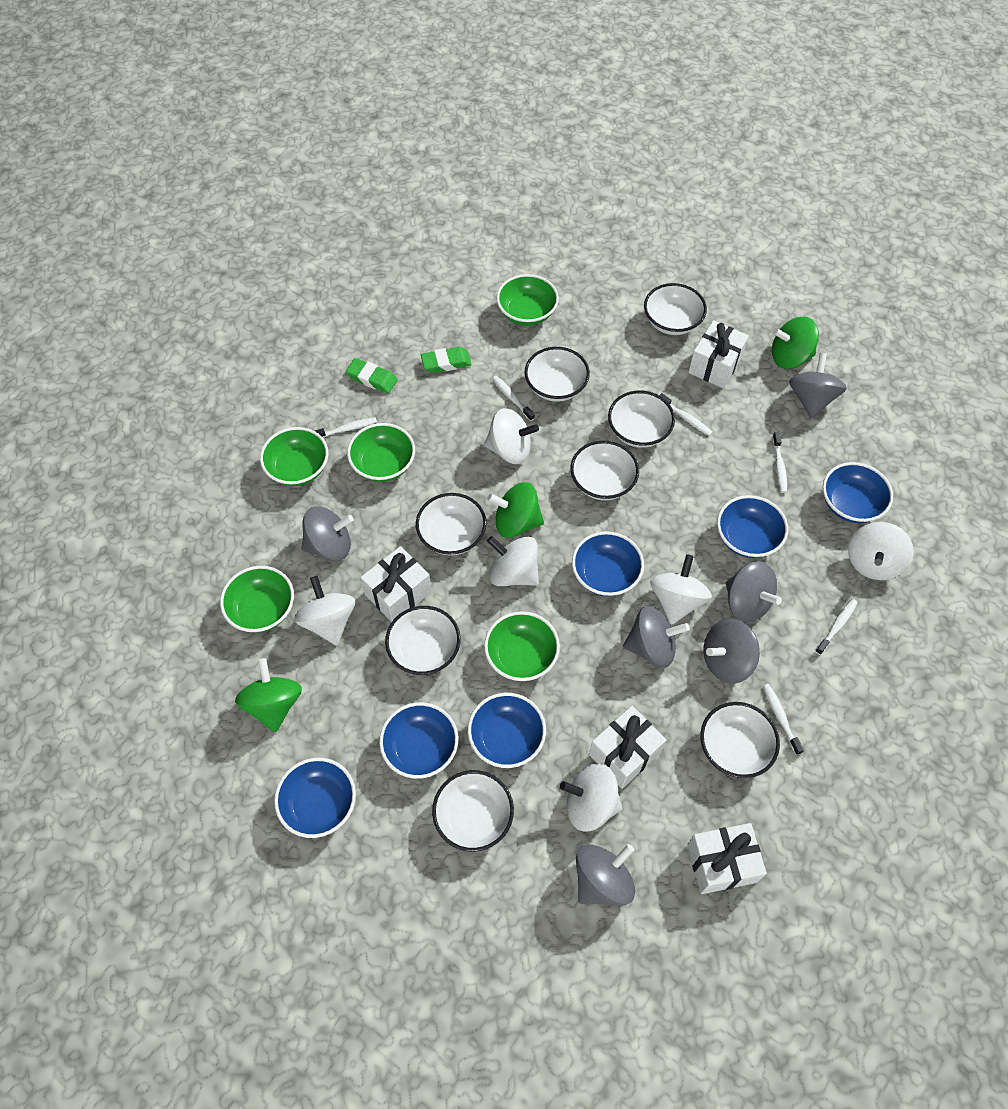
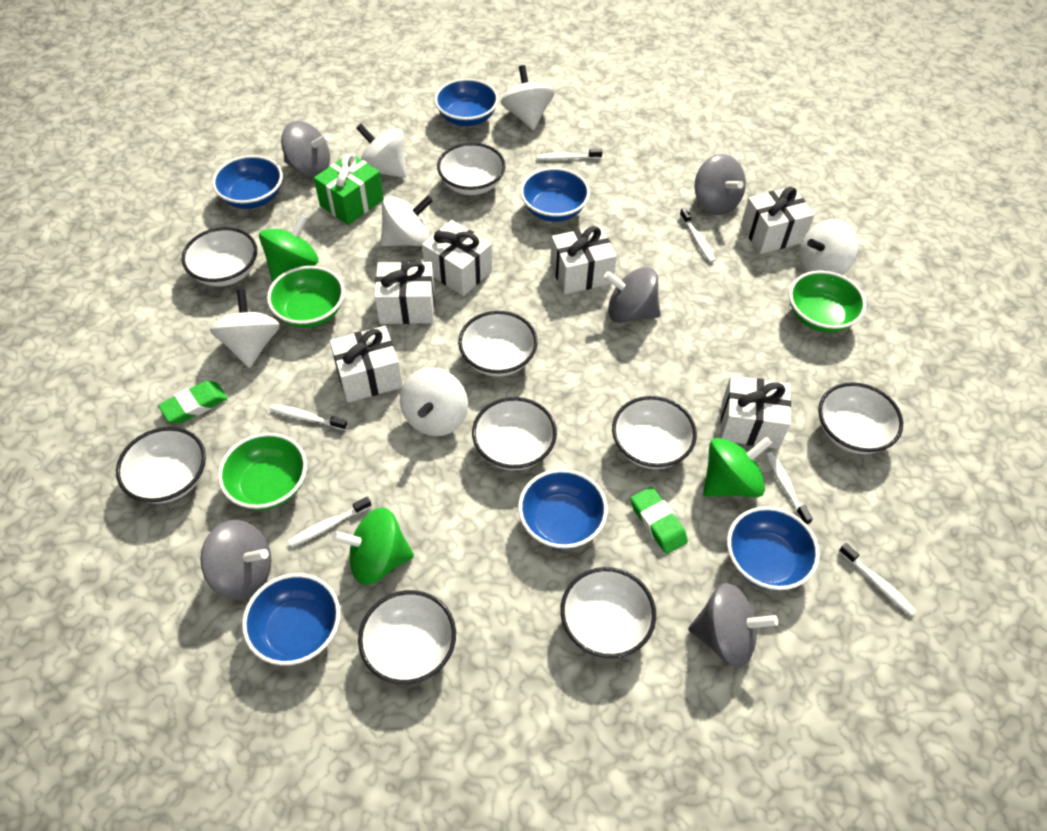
green bowl: [220,566,294,633] [260,427,328,486] [347,423,415,482] [484,611,560,681] [496,274,559,326] = 5 -> [218,433,307,510] [267,266,345,328] [789,270,866,333] = 3
green gift: none = 0 -> [314,153,384,225] = 1
grey spinning top: [302,507,354,561] [576,844,635,906] [623,606,690,668] [704,619,760,684] [726,561,782,622] [789,353,847,419] = 6 -> [200,520,271,600] [281,121,330,177] [604,267,661,323] [688,583,778,668] [695,154,746,215] = 5
white bowl: [385,606,461,675] [416,493,487,556] [432,770,514,852] [525,347,590,402] [570,440,639,500] [608,391,675,448] [644,283,707,335] [700,702,780,778] = 8 -> [116,427,206,504] [182,227,257,286] [358,590,456,684] [437,143,506,195] [458,311,538,377] [472,397,557,470] [560,567,656,658] [612,396,697,469] [818,382,903,454] = 9
white gift: [360,546,432,622] [589,706,666,789] [687,823,767,894] [688,320,749,388] = 4 -> [330,326,402,402] [375,261,435,324] [422,220,492,296] [550,225,617,294] [720,376,791,449] [741,187,814,254] = 6

